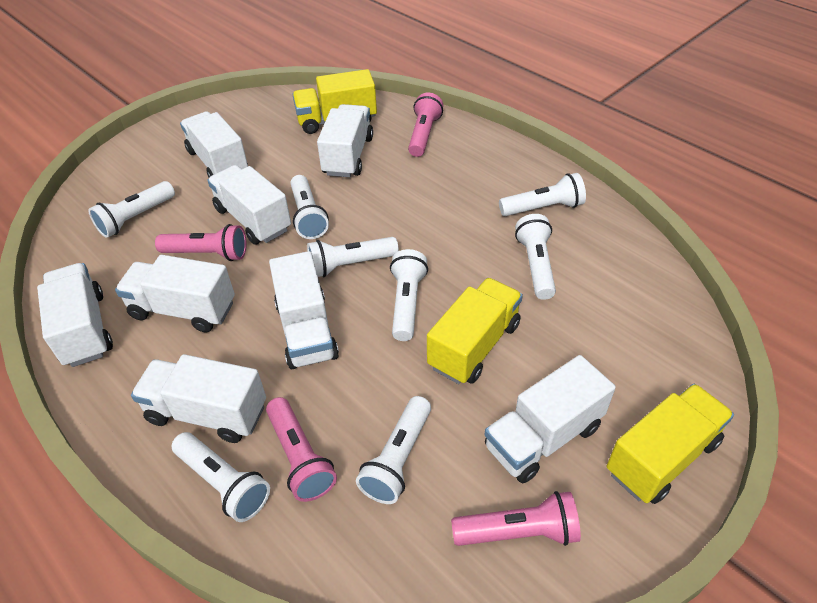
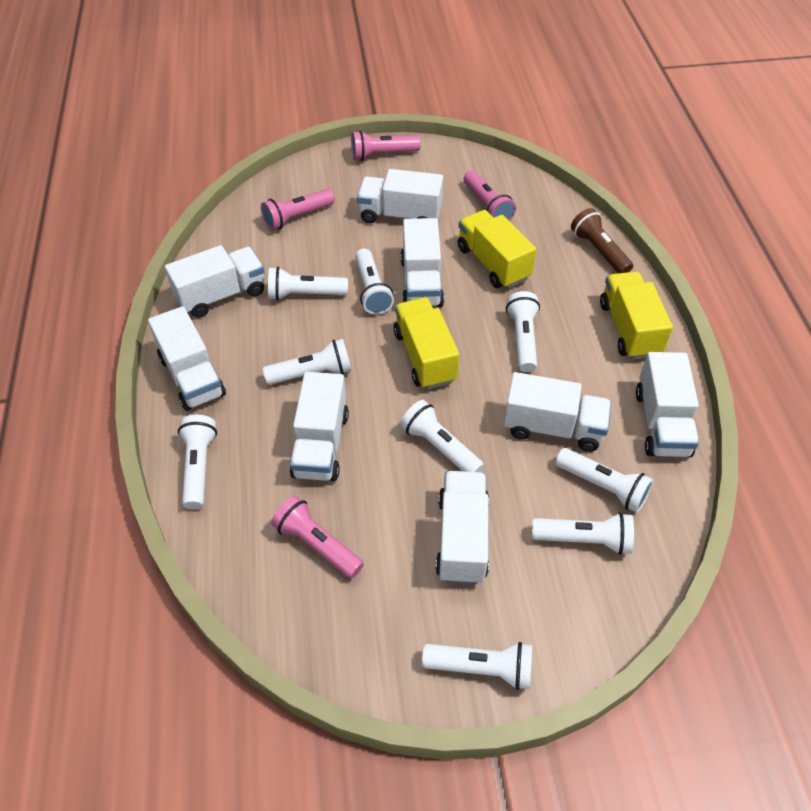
brown flashlight: none = 0 -> [571,208,633,273] = 1
white flashlight: [89,181,175,238] [172,432,270,522] [290,175,329,239] [307,237,399,277] [356,396,431,504] [390,249,428,341] [499,173,586,216] [515,214,556,300] = 8 -> [178,415,217,509] [263,339,351,385] [268,267,348,300] [355,248,394,315] [401,400,484,472] [422,642,532,690] [506,291,540,372] [532,512,634,555] [555,448,653,513] = 9

